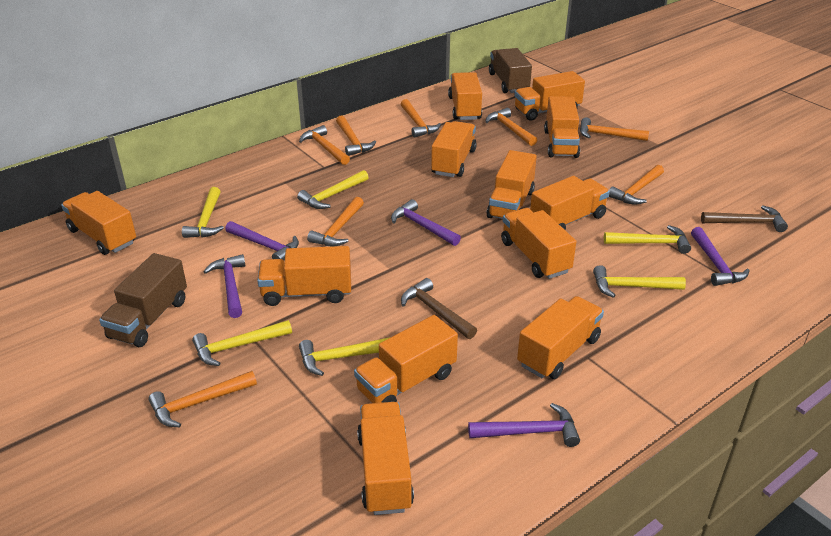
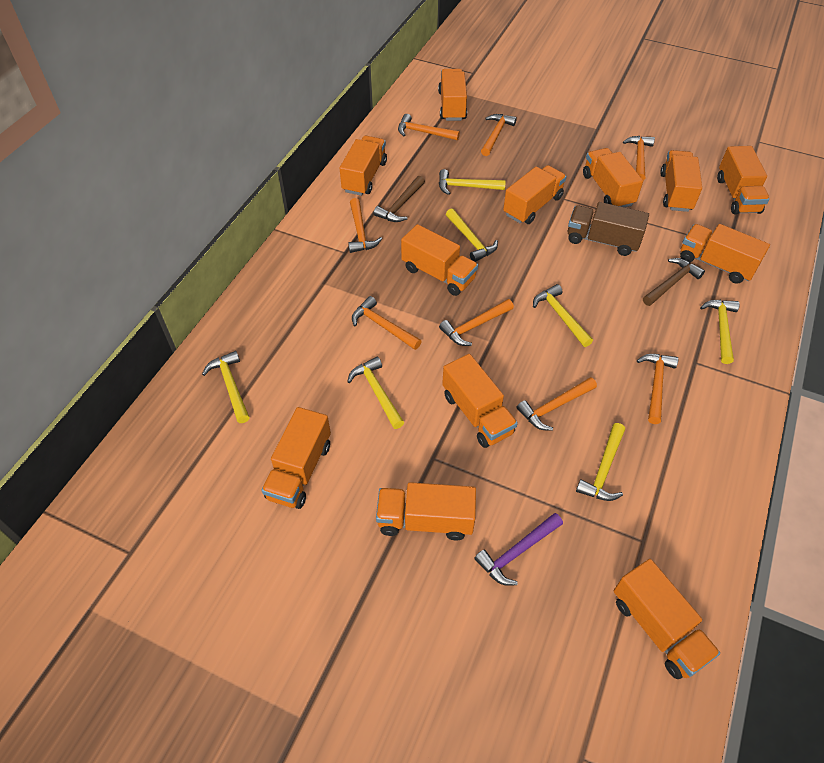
brown truck: [99,253,187,347] [489,48,532,93] = 2 -> [568,202,649,256] = 1
purple hammer: [204,254,246,318] [225,221,299,260] [391,199,461,246] [468,403,580,447] [691,227,750,286] = 5 -> [474,513,563,586] = 1
yellow hammer: [182,187,224,238] [192,320,292,366] [297,170,369,209] [299,337,390,376] [593,265,686,298] [604,225,691,254] = 6 -> [202,351,250,423] [347,357,405,429] [439,169,506,195] [446,208,498,262] [533,284,593,347] [576,423,625,501] [700,300,740,364] = 7

